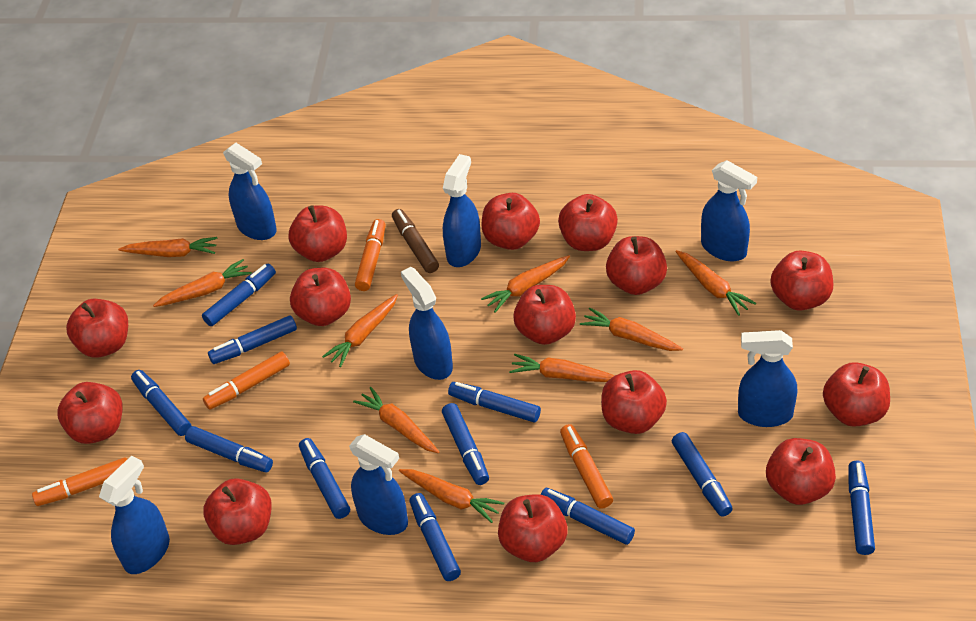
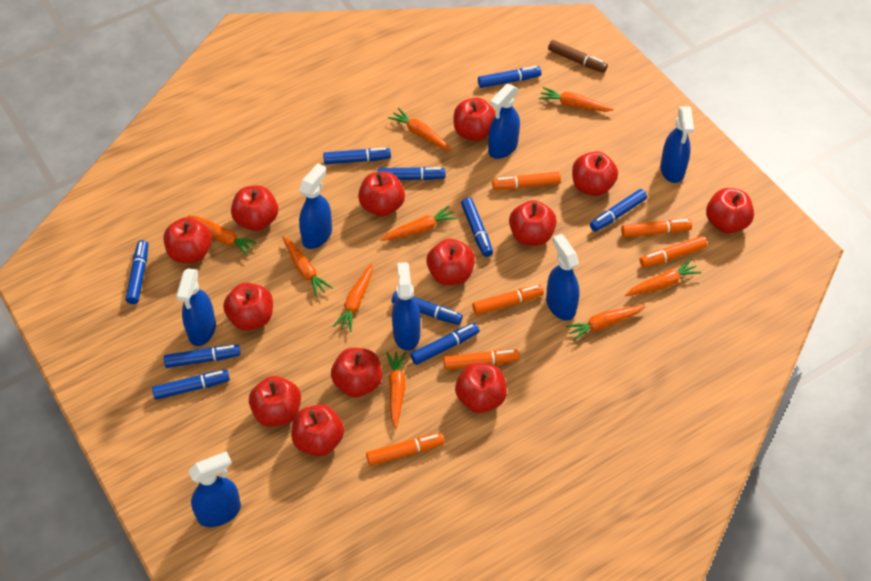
blue marker: [131,370,191,436] [185,426,273,472] [202,264,276,326] [208,315,297,364] [299,438,350,519] [409,493,461,581] [442,403,489,485] [448,382,541,423] [540,488,635,545] [672,432,733,517] [849,460,875,555] = 11 -> [126,240,148,304] [152,370,230,400] [164,345,241,368] [323,148,391,164] [377,167,446,180] [391,291,463,325] [410,323,479,365] [461,197,493,257] [478,66,541,88] [590,189,647,232] = 10
orange marker: [32,457,127,506] [203,351,290,410] [355,219,386,291] [560,424,613,509] = 4 -> [366,433,444,466] [443,349,519,370] [472,285,544,315] [492,171,561,190] [621,219,692,237] [640,236,707,268] = 6
red apple: [57,382,123,444] [66,299,128,357] [203,478,272,545] [289,205,347,262] [290,268,351,326] [481,193,540,250] [498,494,567,562] [513,285,576,345] [558,194,618,251] [601,370,667,434] [606,236,667,295] [766,438,836,505] [771,250,833,311] [823,362,890,427] = 14 -> [163,217,212,263] [223,282,273,331] [231,185,278,231] [249,376,301,427] [291,404,344,456] [331,348,382,398] [358,172,405,217] [426,239,475,285] [453,98,495,141] [455,363,507,413] [509,200,557,246] [572,151,618,196] [706,188,754,234] = 13

